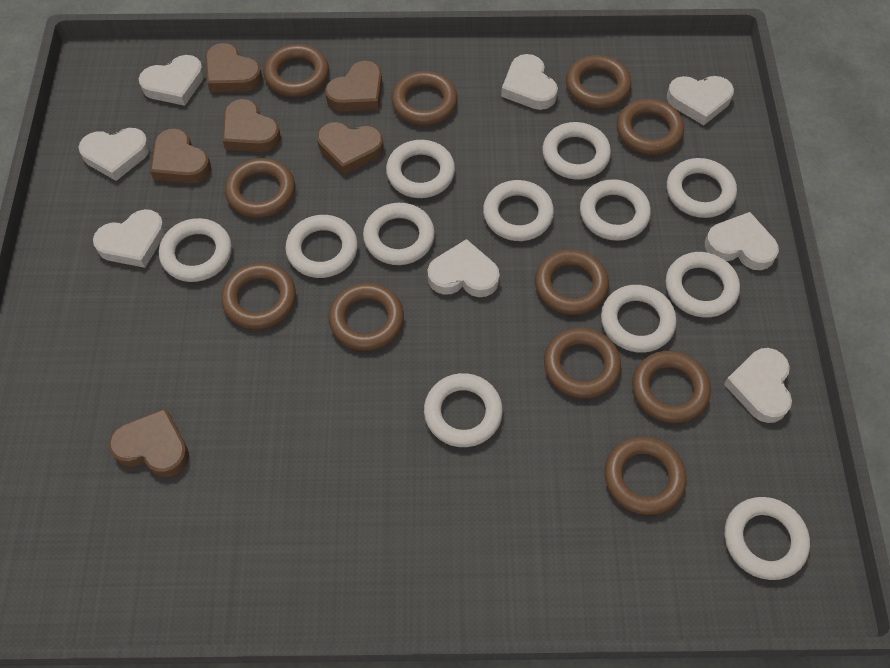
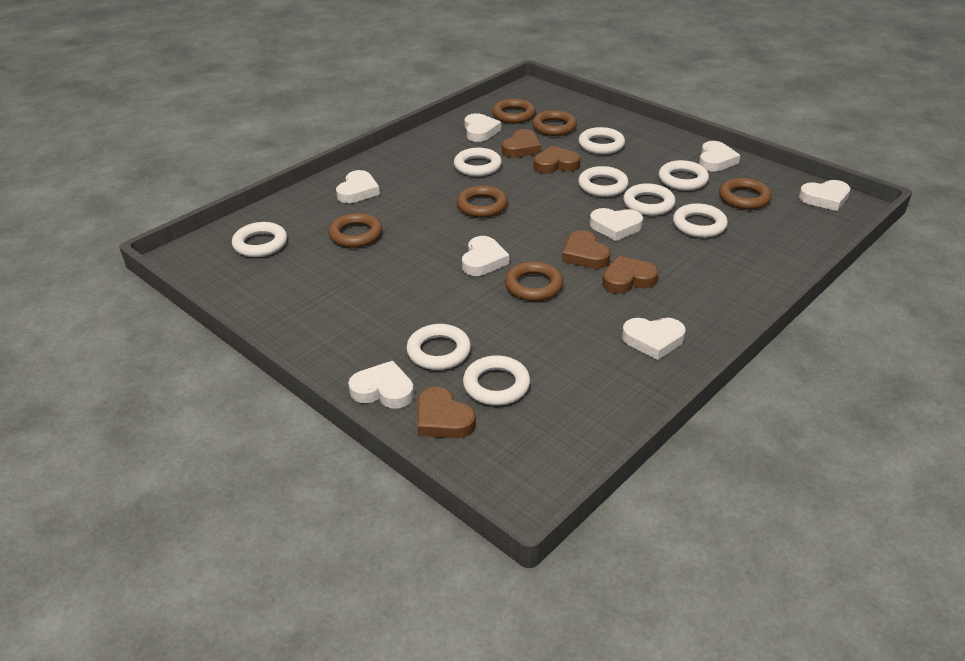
brown heart: [109,408,189,477] [150,128,211,183] [205,43,263,92] [223,99,281,152] [317,122,384,175] [325,61,382,111] = 6 -> [417,387,476,438] [502,129,541,158] [534,146,580,173] [562,230,610,269] [602,256,658,294] = 5
brown ring: [221,263,296,329] [225,158,295,218] [264,44,329,97] [329,283,404,351] [391,71,458,125] [535,249,609,315] [544,328,621,398] [566,55,632,108] [604,436,687,515] [617,99,684,155] [632,351,711,423] = 11 -> [328,213,382,248] [456,185,508,218] [492,99,536,123] [505,261,563,301] [532,110,577,136] [719,178,772,210] = 6
white ring: [159,218,232,282] [285,215,358,278] [363,203,435,265] [386,140,455,198] [424,373,503,447] [483,180,554,241] [542,122,611,180] [580,179,651,241] [601,285,677,353] [666,252,740,318] [667,158,737,218] [725,497,810,580] = 12 -> [232,222,287,257] [406,324,471,370] [454,148,502,176] [463,355,530,405] [578,127,625,154] [578,166,629,197] [623,183,675,216] [659,160,709,191] [673,203,728,238] = 9

